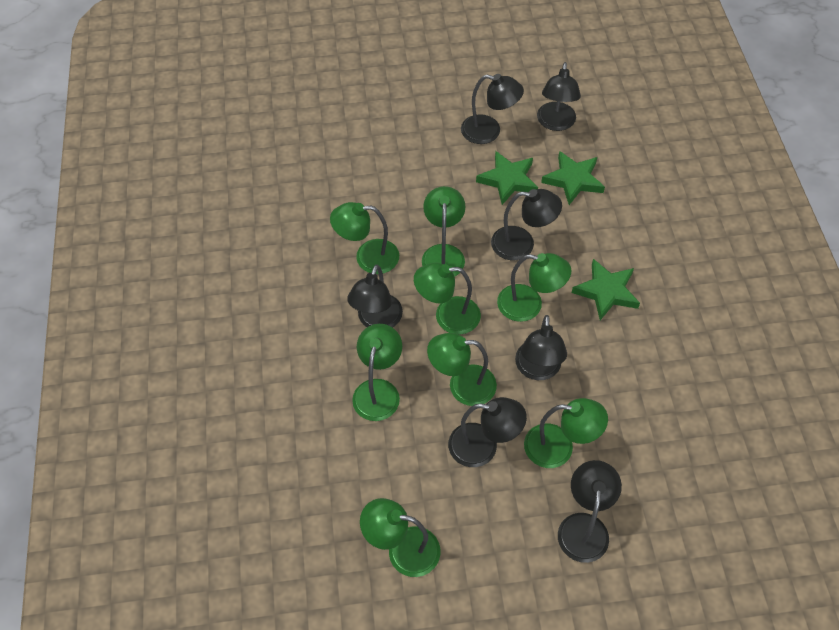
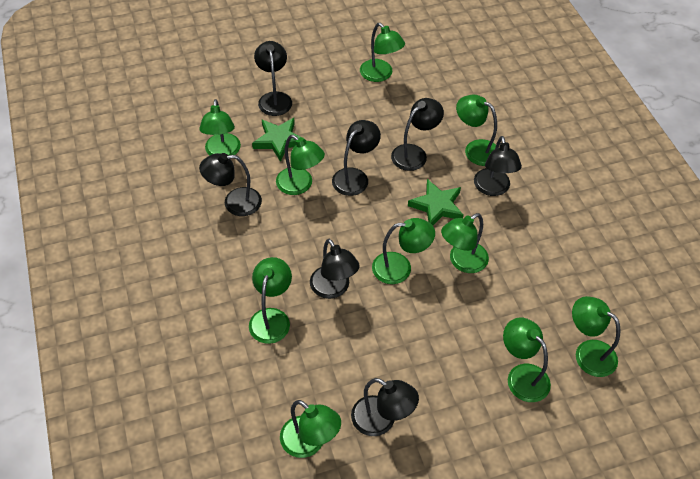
green lamp: [330,202,399,274] [352,324,402,421] [360,498,441,577] [414,263,481,335] [422,186,465,277] [427,333,497,406] [497,253,571,322] [524,398,608,468] = 8 -> [199,99,241,156] [249,257,292,344] [276,135,325,195] [280,400,341,458] [360,23,405,82] [372,218,435,284] [441,213,489,273] [456,95,497,166] [503,318,551,402] [572,296,620,377] = 10
green star: [476,151,538,205] [541,151,605,205] [572,259,640,320] = 3 -> [252,118,306,162] [408,179,464,225] = 2

